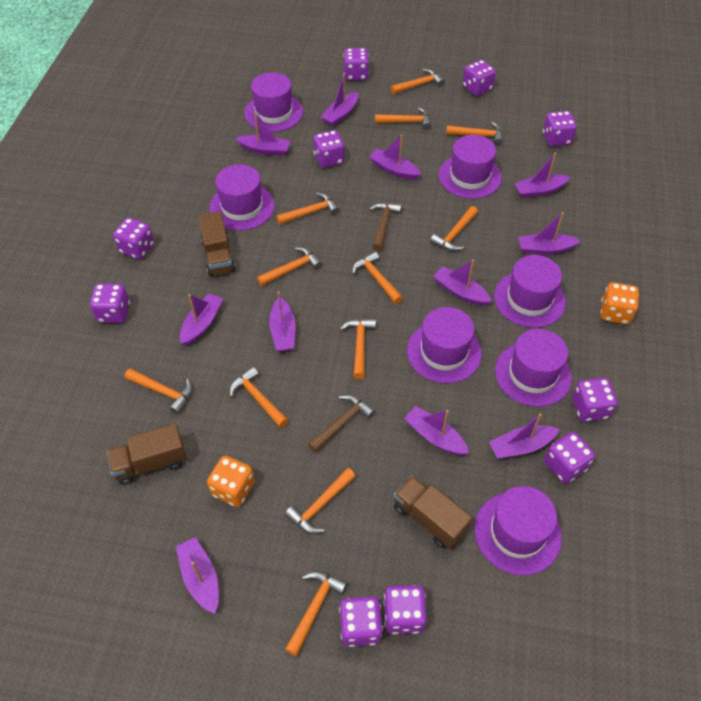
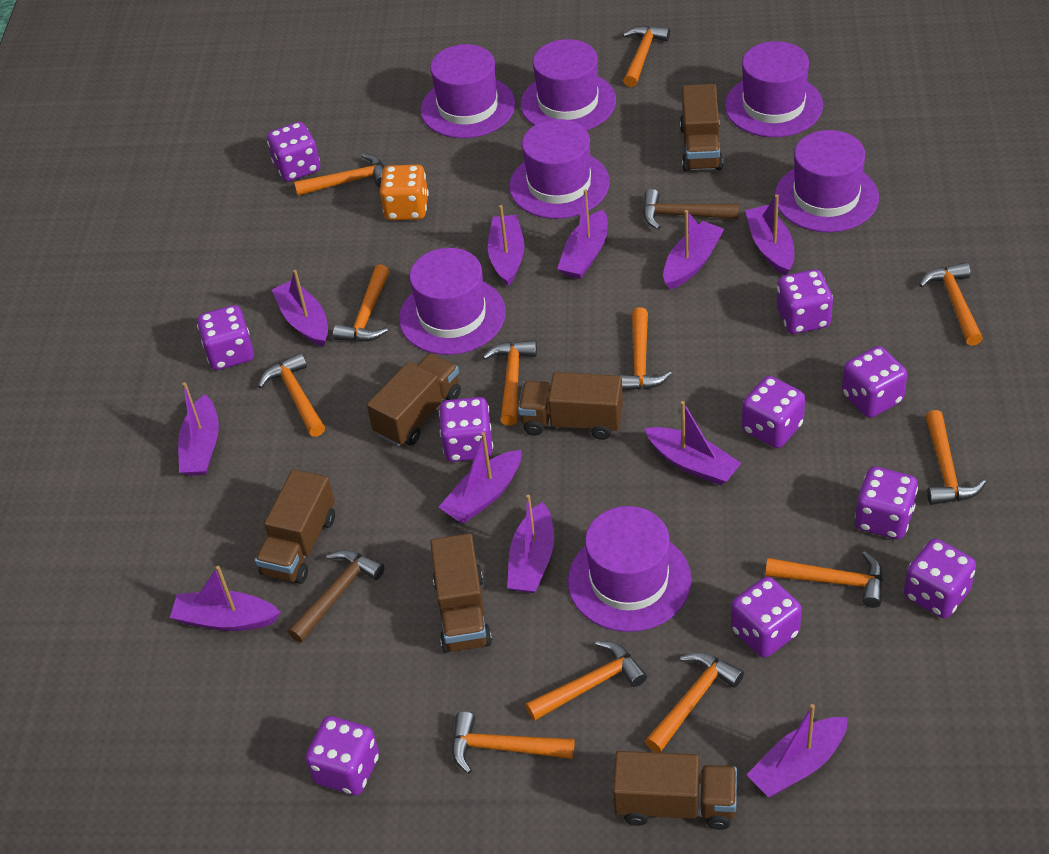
brown truck: [107,424,187,485] [198,211,235,276] [394,475,472,549] = 3 -> [255,469,335,584] [367,353,461,446] [430,533,492,653] [518,372,623,440] [613,751,737,830] [680,84,723,172] = 6
orange dice: [207,456,255,507] [600,282,639,324] = 2 -> [380,165,429,220] = 1

